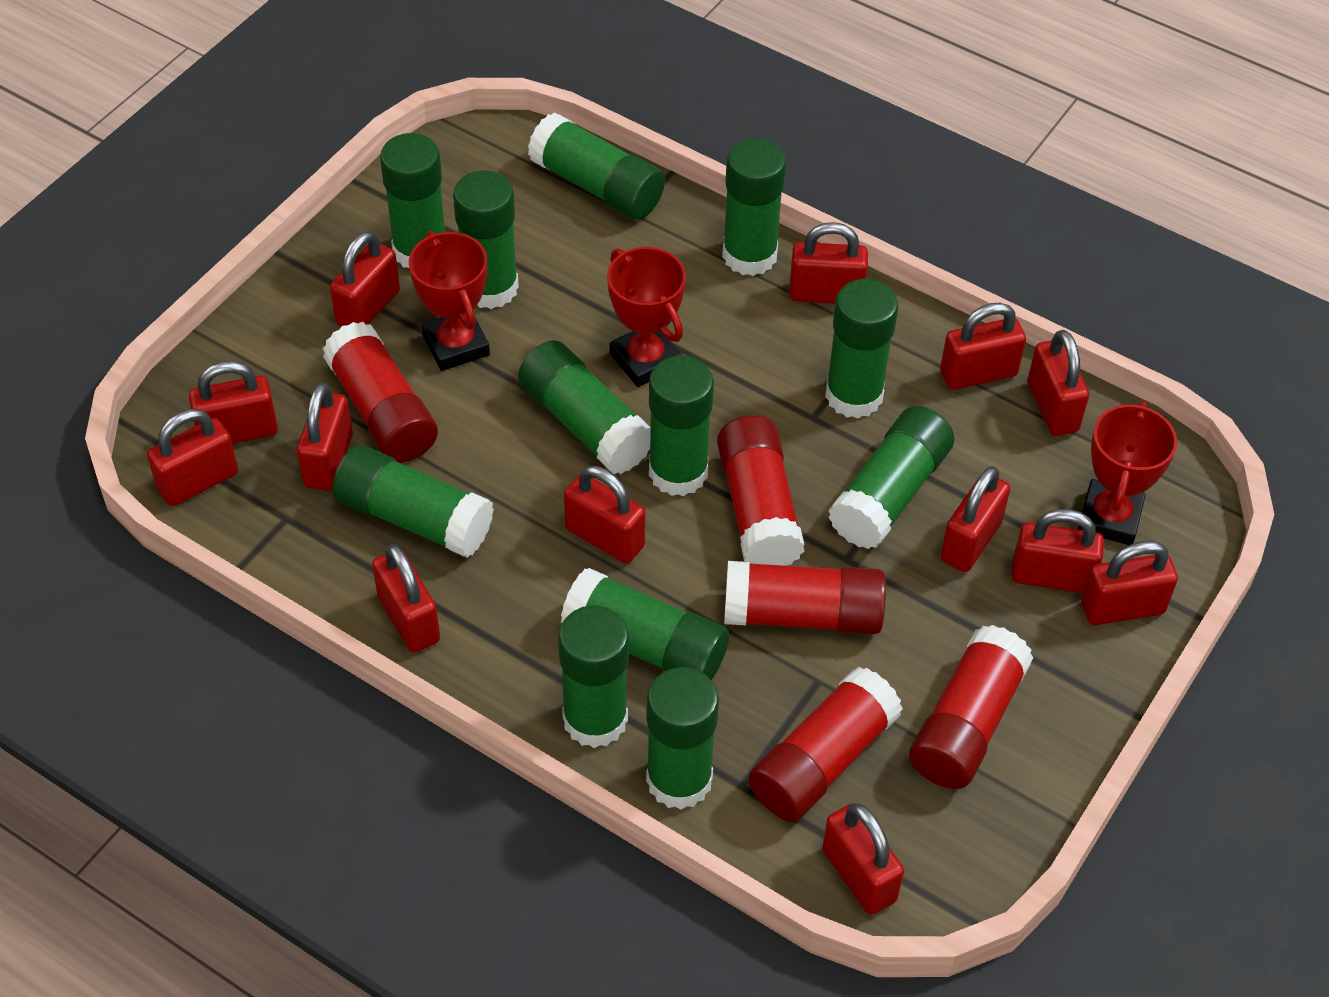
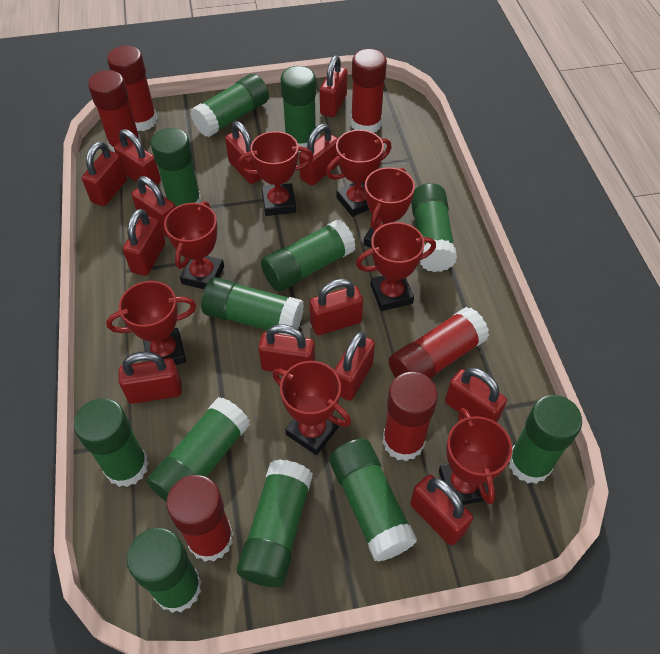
red glue stick: [323,322,438,463] [717,415,805,566] [724,561,886,634] [748,667,903,822] [909,625,1034,789] = 5 -> [88,70,142,152] [107,46,157,131] [166,475,233,562] [351,49,387,132] [382,372,438,461] [389,307,489,379] = 6
red trophy: [409,231,490,371] [607,247,686,387] [1078,401,1177,545] = 3 -> [106,281,196,365] [164,201,224,289] [237,131,313,216] [272,361,351,455] [326,130,391,217] [356,222,436,311] [364,167,415,248] [439,408,512,505] = 8

